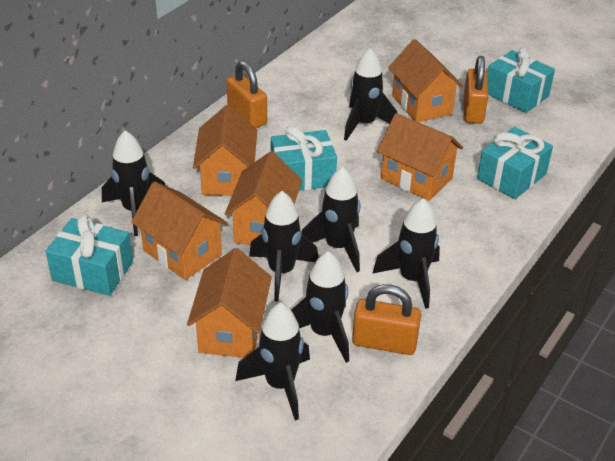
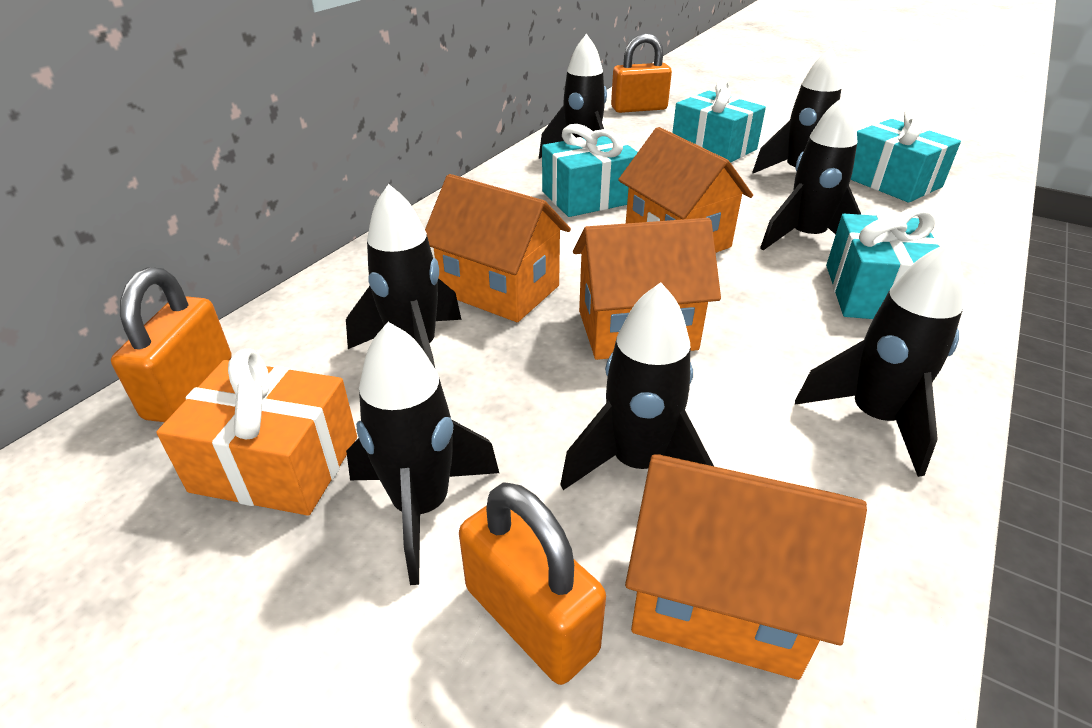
orange gift: none = 0 -> [156,349,357,516] = 1
orange house: [131,181,228,280] [187,248,272,358] [193,105,257,196] [225,151,302,245] [377,113,463,201] [388,39,463,122] = 6 -> [425,174,571,322] [573,218,721,360] [618,127,753,253] [625,454,867,680] = 4

